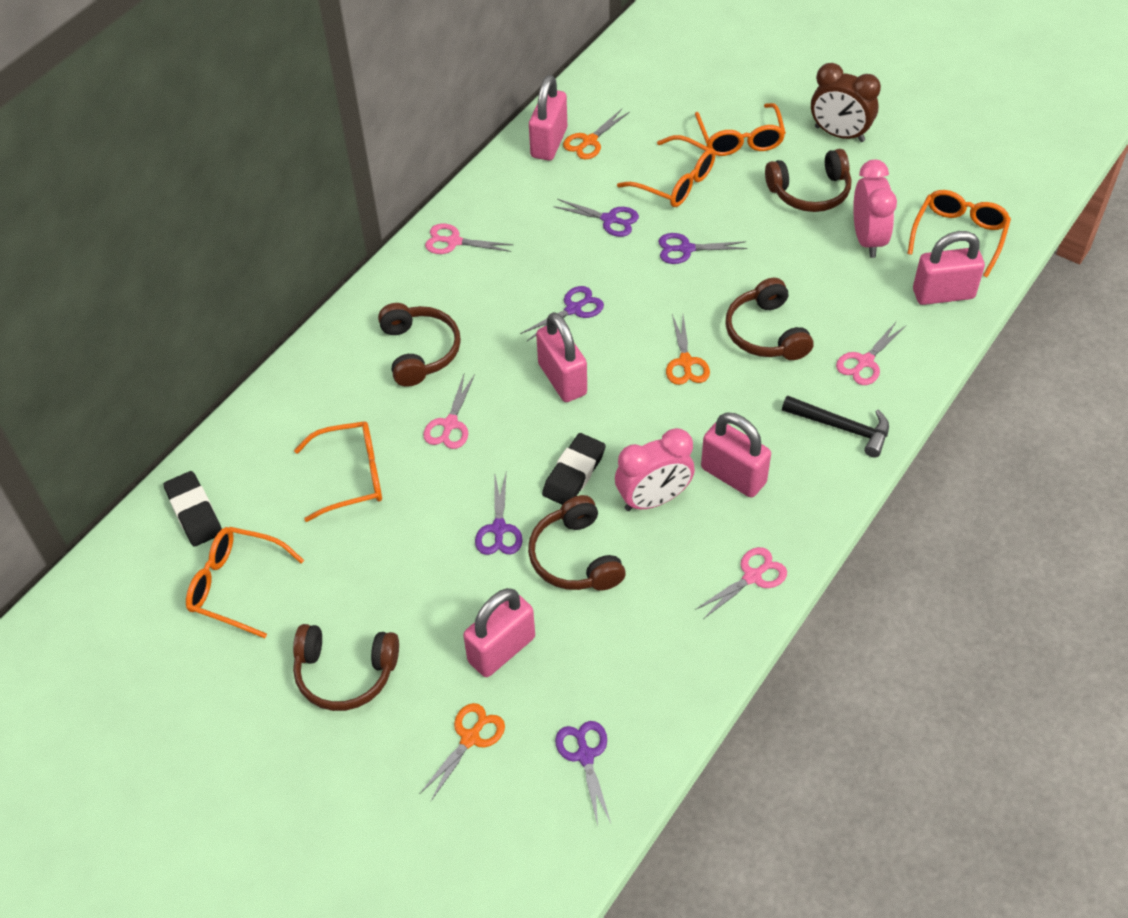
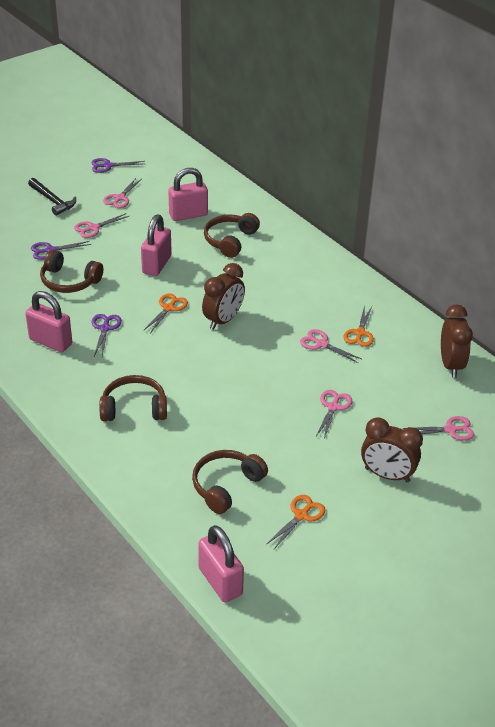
black eraser: [163,471,222,546] [542,433,606,505] = 2 -> none = 0
brown clock: [811,63,881,142] = 1 -> [202,263,245,330] [361,417,423,482] [441,304,473,378] = 3
brown headphones: [293,624,399,711] [378,303,461,387] [528,495,626,591] [725,278,813,360] [765,149,851,212] = 5 -> [40,250,103,293] [99,375,167,421] [192,450,268,514] [204,213,260,258] = 4
orange glasses: [186,527,304,638] [294,421,382,522] [617,135,715,207] [695,103,786,156] [907,190,1011,277] = 5 -> none = 0
pink clock: [615,428,695,511] [853,160,897,258] = 2 -> none = 0
pink padlock: [463,588,535,677] [529,75,567,161] [536,312,587,402] [701,413,771,498] [913,231,985,305] = 5 -> [25,291,72,352] [141,215,172,276] [168,168,208,221] [198,525,244,602] = 4
pink scissors: [423,374,475,449] [425,223,514,254] [695,547,787,619] [836,321,906,385] = 4 -> [74,213,129,238] [103,178,142,208] [300,329,361,363] [316,390,352,439] [403,416,474,441] = 5
purple scissors: [475,474,523,555] [520,286,604,341] [553,199,639,237] [555,721,611,826] [658,233,747,264] = 5 -> [31,241,91,260] [91,158,145,173] [92,314,122,356] = 3

